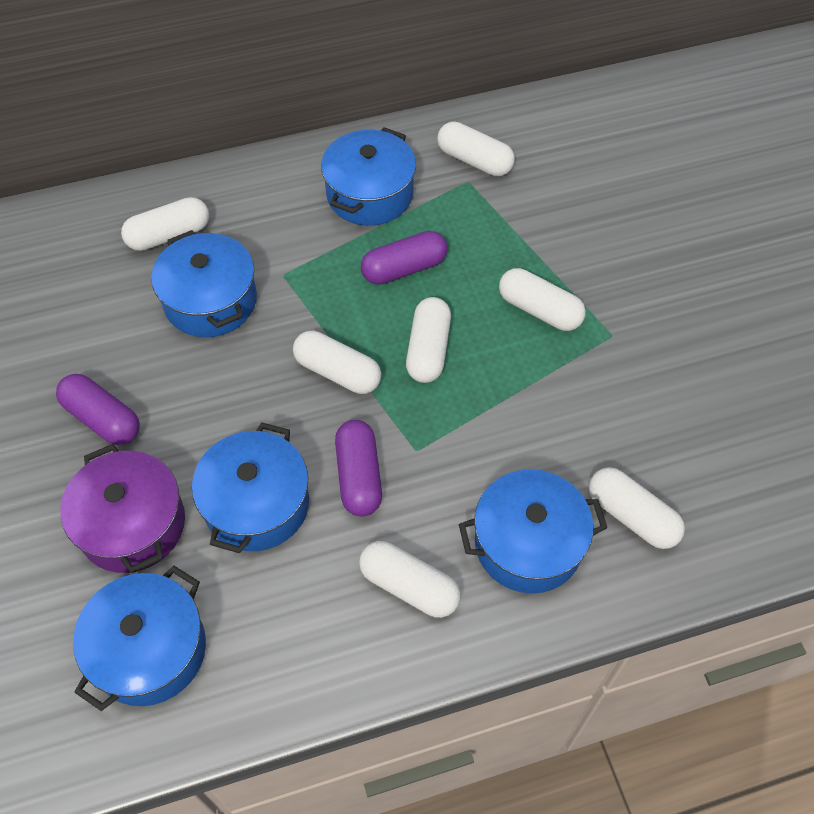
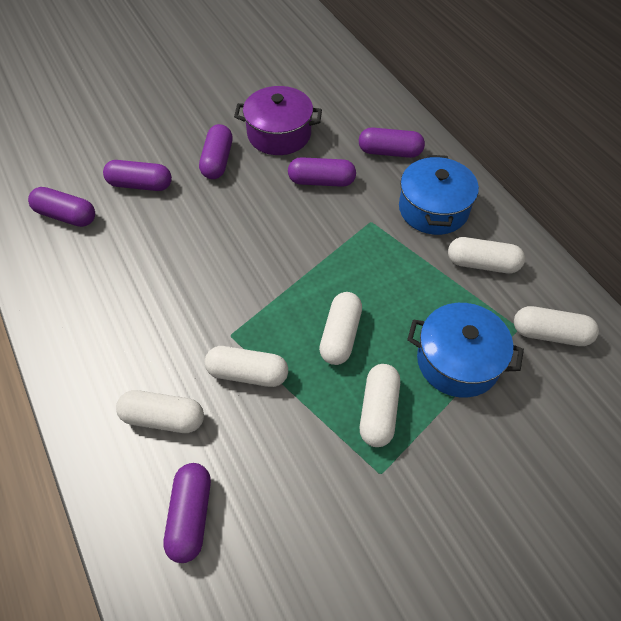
blue pot: [73,566,206,711] [151,230,257,337] [192,423,309,553] [321,127,416,226] [459,469,607,593] = 5 -> [399,155,479,235] [407,303,524,398] = 2
purple capsule: [56,374,140,445] [335,420,382,517] [361,231,447,285] = 3 -> [28,187,95,227] [103,160,172,191] [164,463,211,563] [199,124,233,179] [288,157,356,187] [359,128,425,158] = 6
white capsule: [121,197,209,251] [293,331,381,394] [359,541,461,618] [406,297,451,383] [437,121,515,176] [499,268,586,331] [589,467,685,549] = 7 -> [116,390,204,433] [205,346,288,387] [319,292,362,365] [360,364,400,447] [448,237,525,274] [514,306,599,346] = 6

